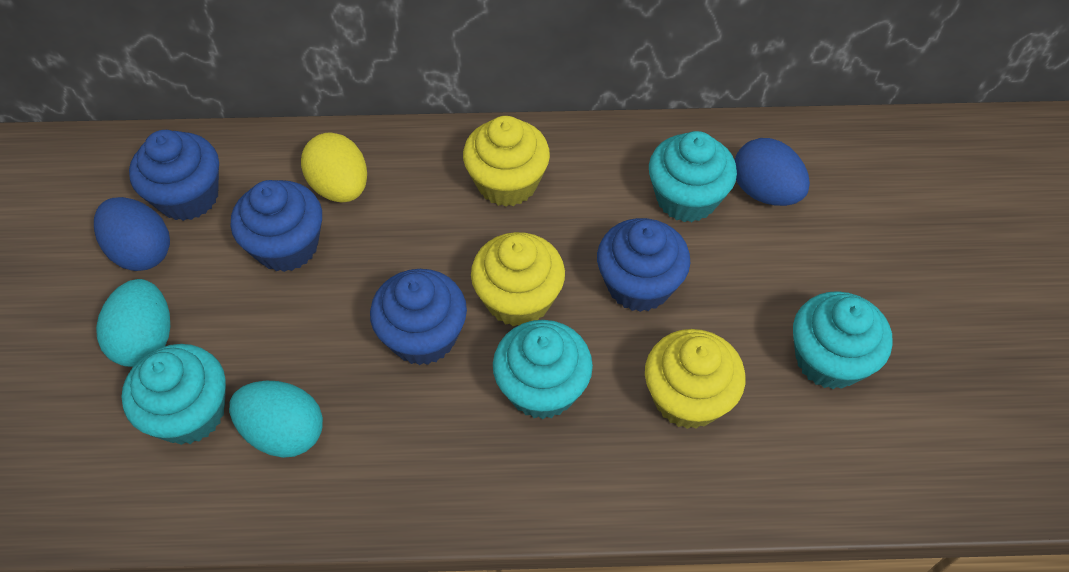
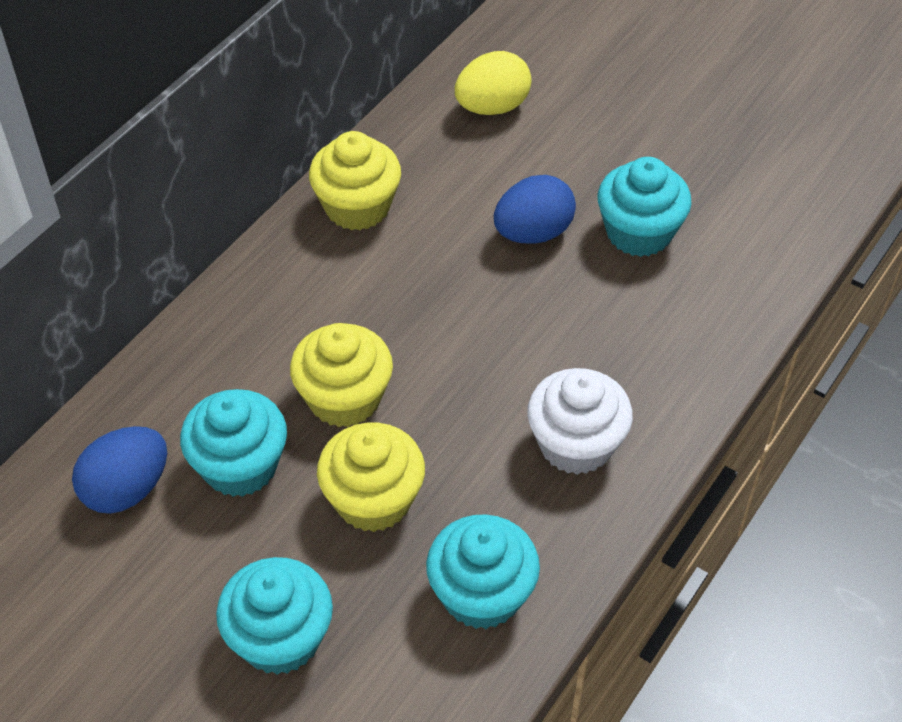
blue cupcake: [129,130,219,221] [231,180,322,272] [370,269,467,365] [597,218,690,312] = 4 -> none = 0
turquoise egg: [96,279,170,367] [229,381,323,458] = 2 -> none = 0
white cupcake: none = 0 -> [527,368,633,475] = 1

